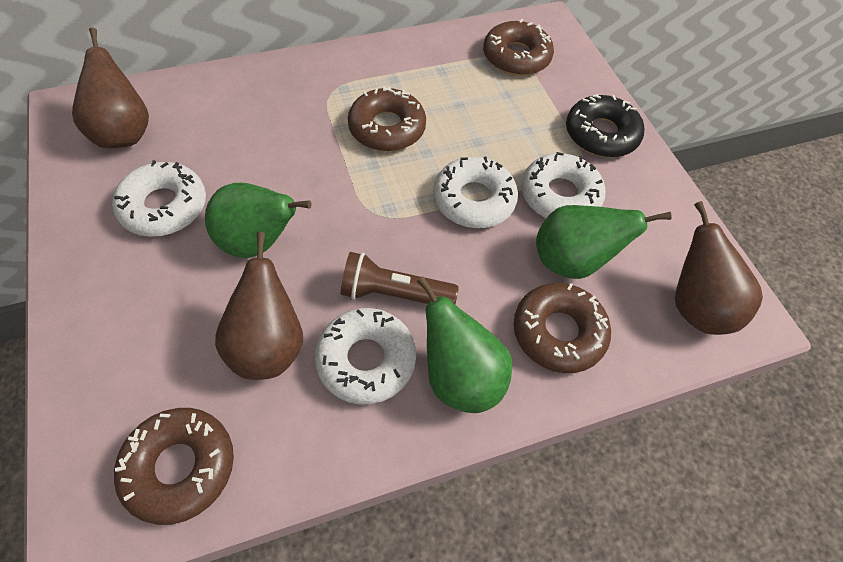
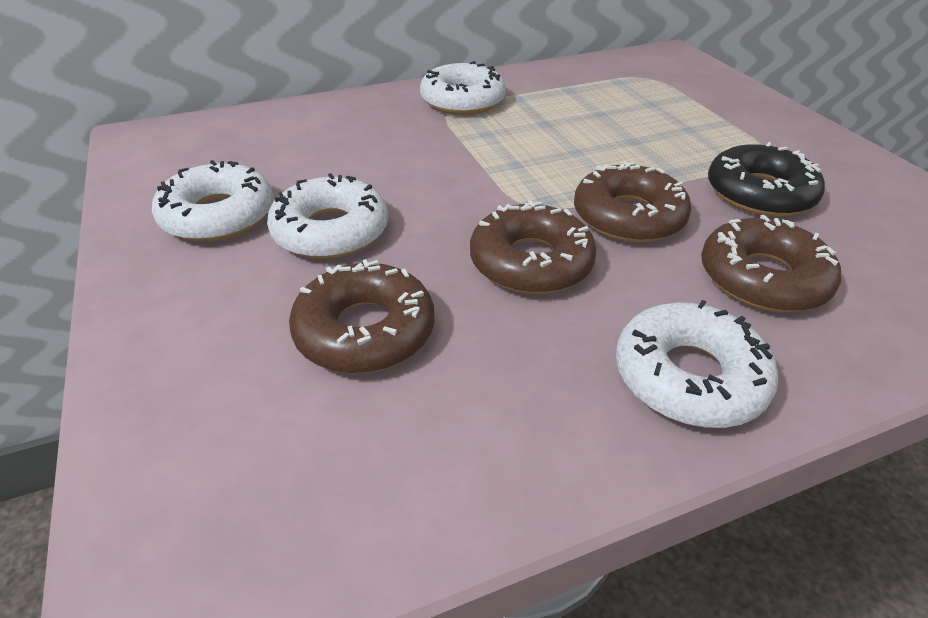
brown flashlight: [341,252,459,304] = 1 -> none = 0
brown pear: [72,28,149,148] [215,232,303,380] [675,201,763,335] = 3 -> none = 0
green pear: [205,183,312,258] [417,276,513,413] [536,205,672,279] = 3 -> none = 0

